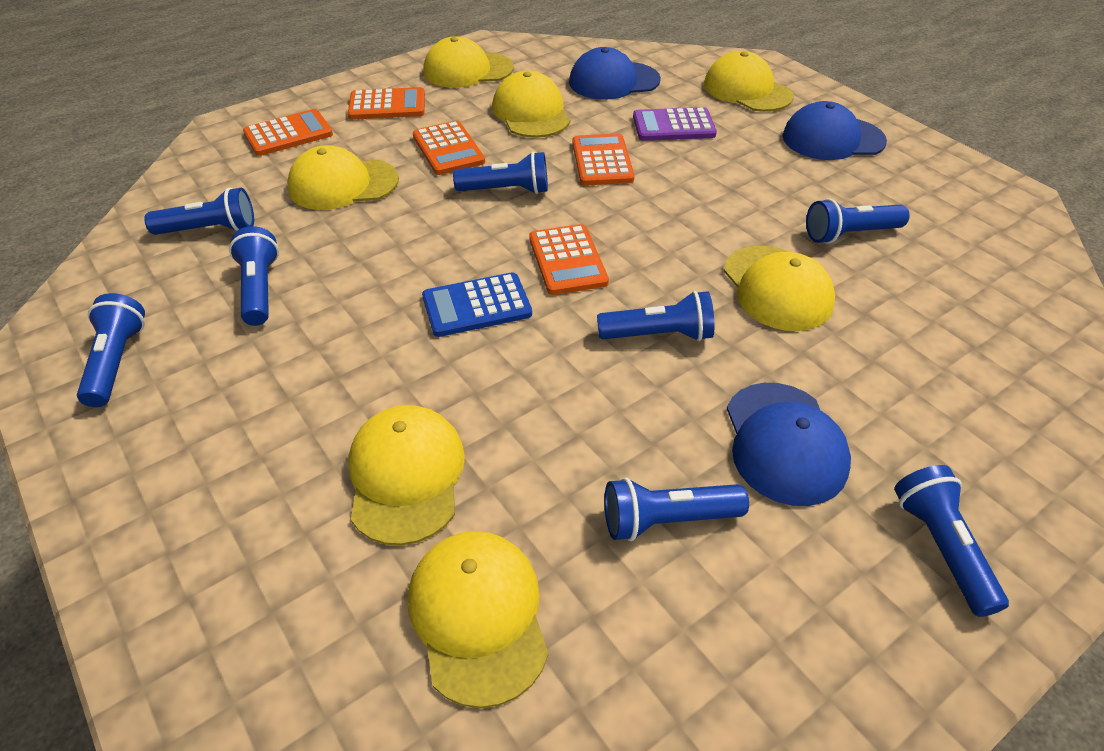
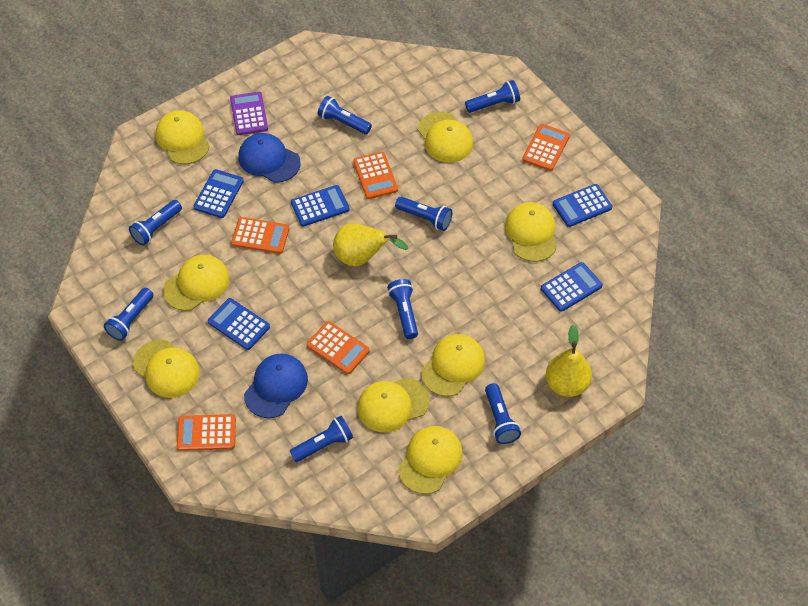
blue calculator: [422,272,532,337] = 1 -> [194,169,244,218] [208,298,270,350] [291,185,350,227] [541,262,602,312] [553,184,612,227] = 5
blue cap: [569,47,661,100] [727,383,851,506] [783,101,887,160] = 3 -> [238,133,301,183] [244,354,308,418] = 2
yellow cap: [287,145,399,210] [348,405,465,546] [408,531,549,708] [423,36,514,88] [492,71,570,138] [704,51,794,112] [723,246,835,331] = 7 -> [133,339,200,398] [156,110,210,164] [163,255,230,311] [357,377,429,432] [398,426,463,494] [418,112,473,163] [421,334,485,397] [505,202,556,262] = 8
yellow pear: none = 0 -> [333,223,408,267] [546,325,592,397] = 2

